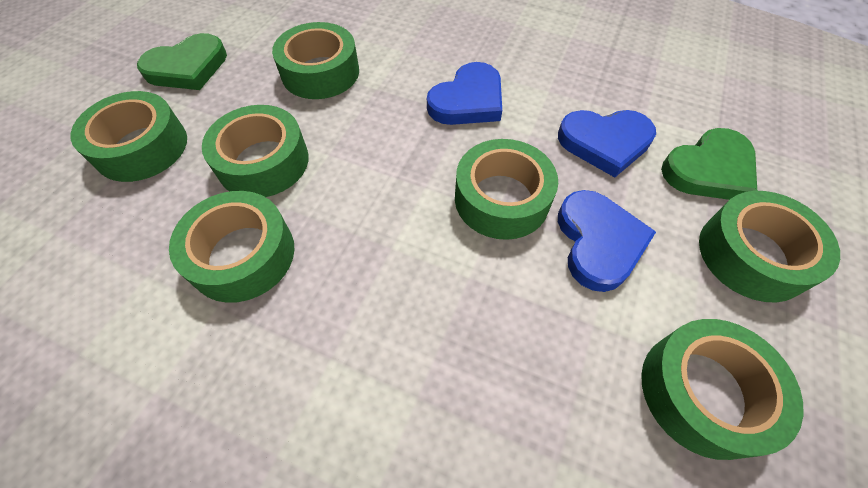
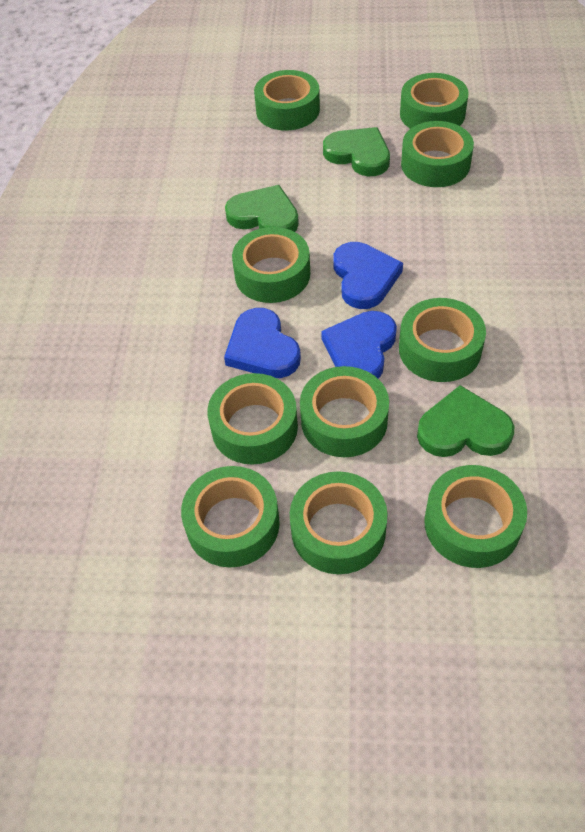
green heart: [137,33,227,90] [661,128,757,200] = 2 -> [225,185,299,232] [323,127,390,176] [417,385,514,457] = 3
green tape: [71,91,187,182] [169,191,295,303] [202,105,309,197] [272,22,359,99] [455,139,558,240] [641,319,804,460] [699,191,840,302] = 7 -> [181,466,280,568] [207,373,298,465] [232,227,310,303] [254,70,320,131] [290,471,388,574] [300,366,389,457] [399,298,486,382] [400,73,469,129] [401,121,474,187] [424,465,527,568] = 10

